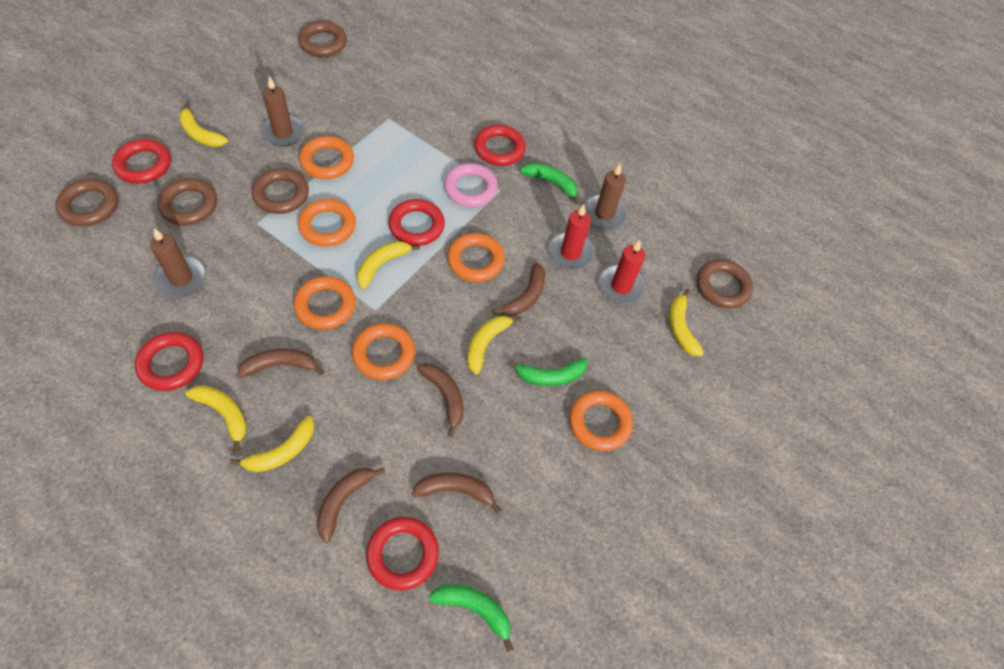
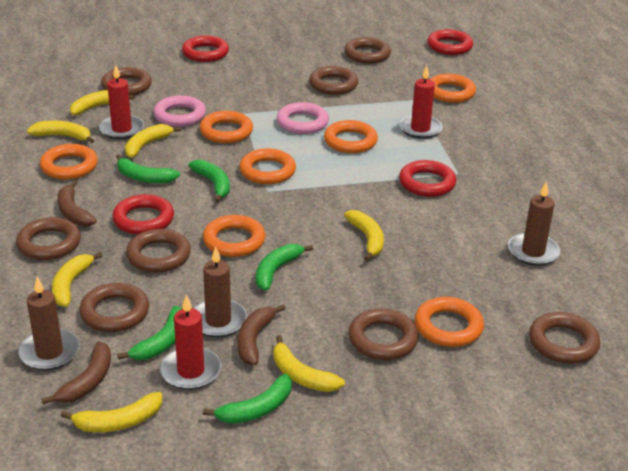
brown banana: [237,348,324,378] [316,468,385,543] [412,472,501,513] [417,363,464,437] [493,262,545,315] = 5 -> [41,341,111,404] [58,181,97,226] [238,304,286,365] = 3
brown ring: [55,179,118,226] [157,178,217,225] [252,168,309,214] [298,21,347,57] [697,259,753,309] = 5 -> [16,217,81,260] [79,283,149,332] [101,67,152,95] [126,229,191,273] [309,66,358,95] [344,37,391,64] [348,308,419,360] [529,312,600,364] = 8
green banana: [428,584,513,652] [507,358,587,386] [520,163,579,204] = 3 -> [116,154,180,183] [117,306,182,360] [188,160,230,203] [203,374,292,424] [256,244,313,291] = 5
orange ring: [294,276,356,330] [298,199,356,246] [299,136,354,179] [352,323,415,380] [447,233,505,282] [569,391,633,451] = 6 -> [40,144,98,180] [200,111,253,143] [203,215,265,257] [239,148,296,184] [324,120,378,153] [415,297,484,347] [429,74,476,103] = 7
pink ring: [444,163,498,207] = 1 -> [153,95,206,127] [277,102,329,134] = 2
red candle: [548,204,594,270] [599,240,646,304] = 2 -> [99,65,144,139] [160,295,221,390] [399,65,443,139] = 3
red ring: [112,139,171,184] [135,332,203,391] [366,517,439,590] [388,199,445,246] [474,125,526,166] = 5 -> [113,194,174,235] [182,36,229,62] [399,160,456,197] [427,29,473,55] = 4
yellow banana: [179,103,228,147] [186,385,247,452] [230,416,314,472] [357,241,420,289] [467,316,521,375] [669,289,704,356] = 6 -> [27,121,94,143] [52,252,103,307] [61,392,162,432] [70,90,135,115] [125,124,181,158] [273,335,345,392] [344,210,384,261] = 7

